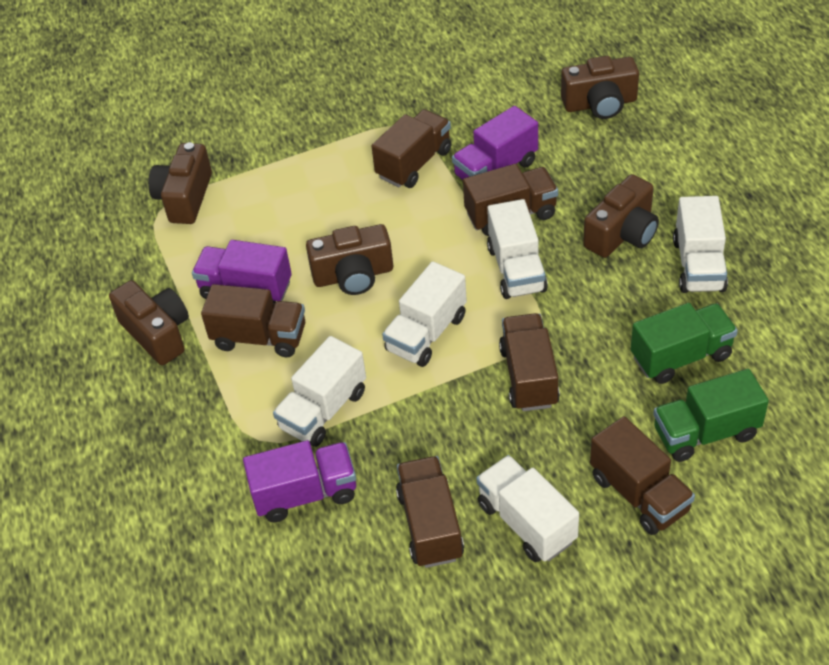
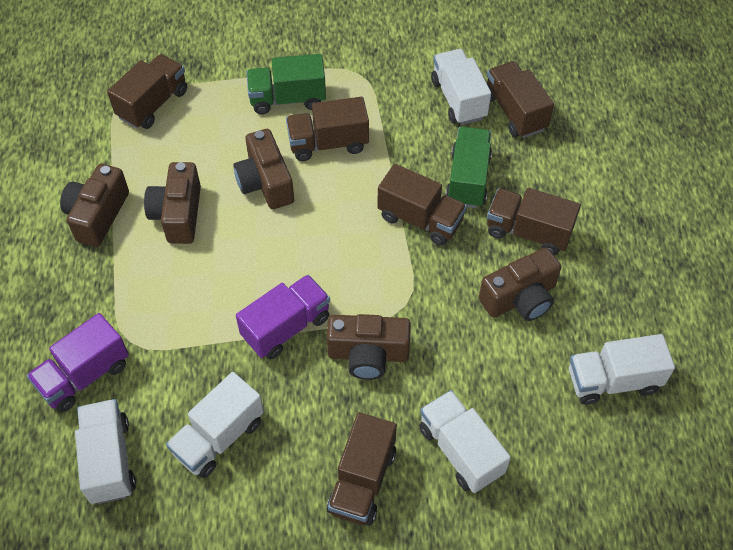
purple truck: [192,240,292,304] [243,440,356,522] [452,106,538,180] = 3 -> [26,313,129,412] [236,275,330,359] = 2

